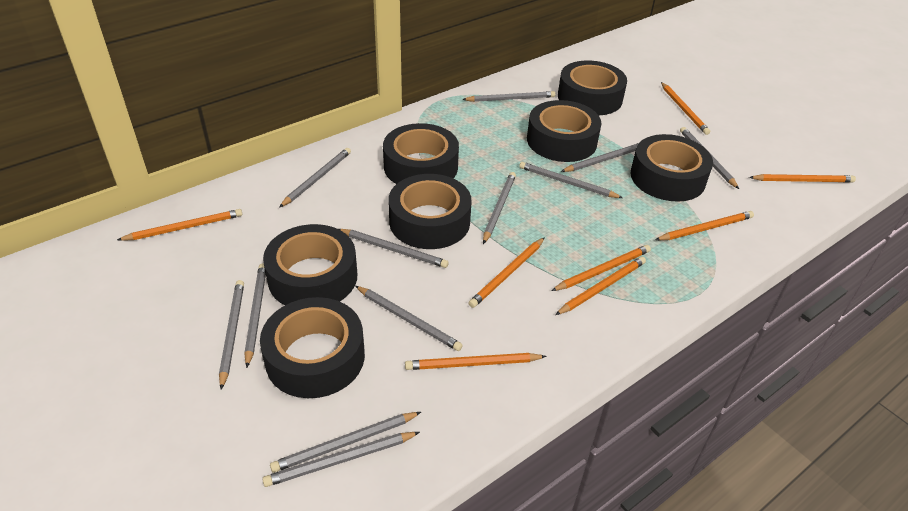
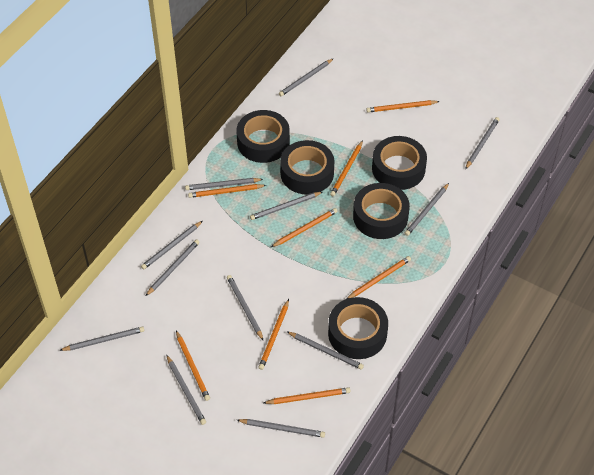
black tape: [260,297,365,398] [263,224,357,305] [383,123,459,184] [388,174,472,249] [527,100,601,162] [558,60,627,116] [630,134,713,202] = 7 -> [236,110,290,163] [280,140,334,195] [328,297,388,359] [353,183,410,239] [372,136,427,190] = 5

